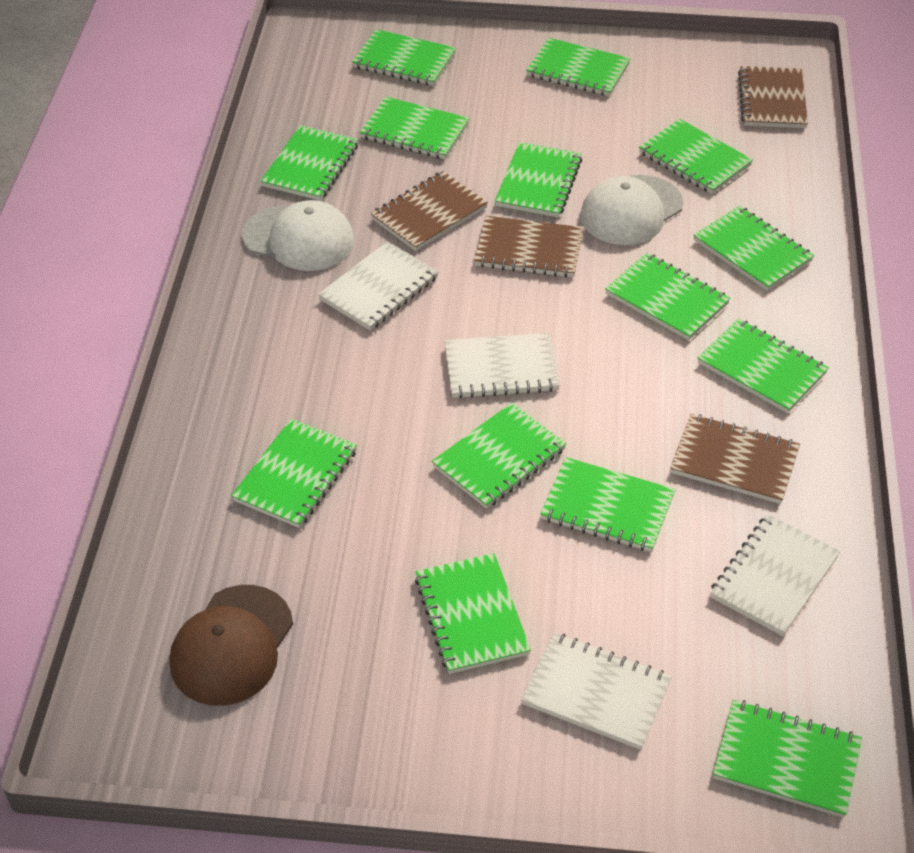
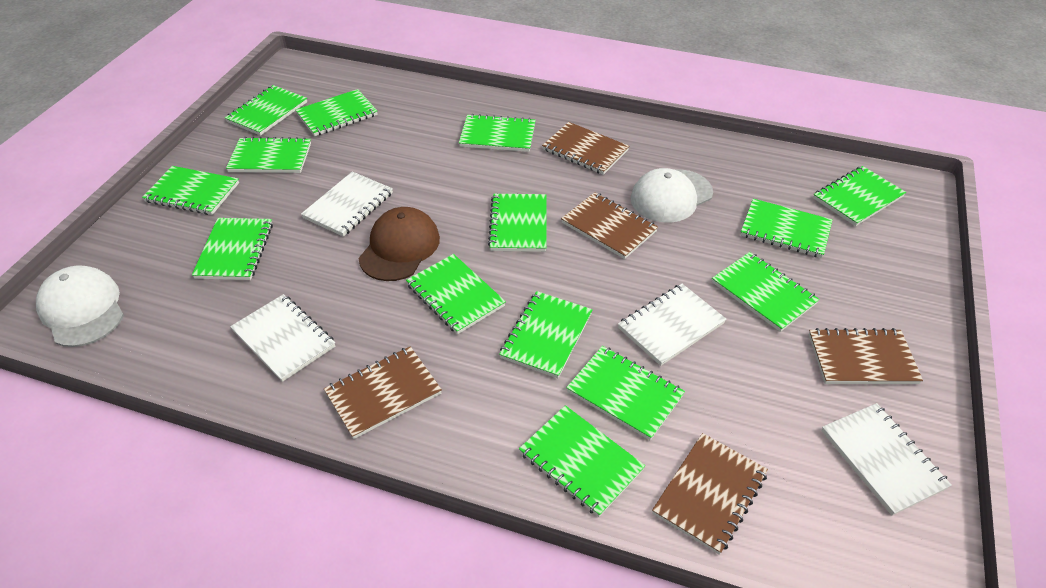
brown notebook: [371,171,488,251] [474,216,583,278] [670,414,800,504] [738,66,808,129] = 4 -> [324,346,442,439] [542,122,629,175] [561,192,658,259] [652,433,768,555] [809,328,923,384] = 5

